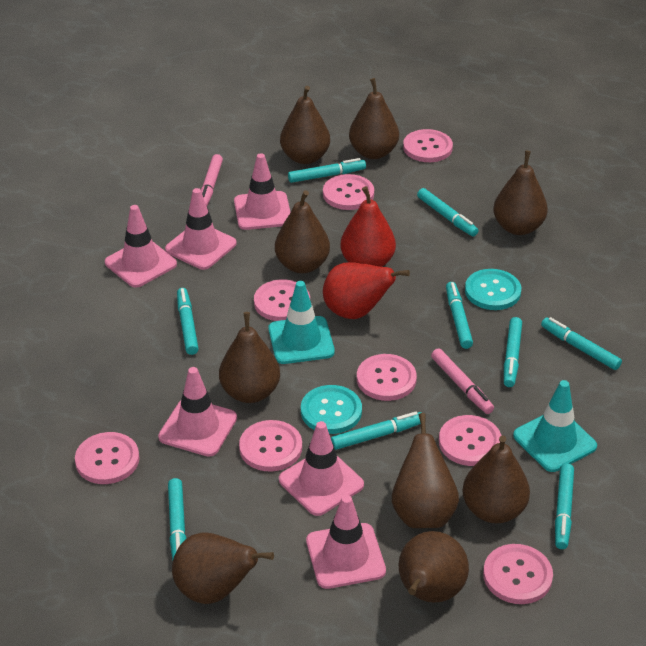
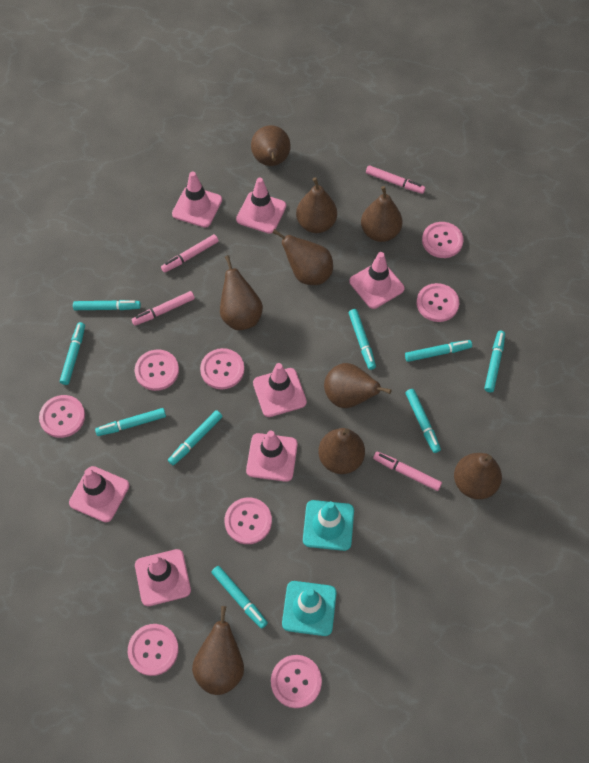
pink marker: [201,154,223,206] [431,348,494,414] = 2 -> [131,291,195,326] [161,234,219,273] [366,165,425,194] [373,452,442,491] = 4
pink traffic cone: [105,205,177,288] [158,367,237,457] [165,188,237,270] [234,153,291,230] [279,421,364,516] [306,495,386,589] = 6 -> [69,466,129,522] [135,549,191,606] [172,171,222,228] [236,177,286,234] [246,430,298,482] [253,363,307,417] [349,252,405,309] = 7
red pear: [323,262,410,319] [341,186,396,267] = 2 -> none = 0
turquoise button: [301,385,362,434] [465,269,521,310] = 2 -> none = 0

